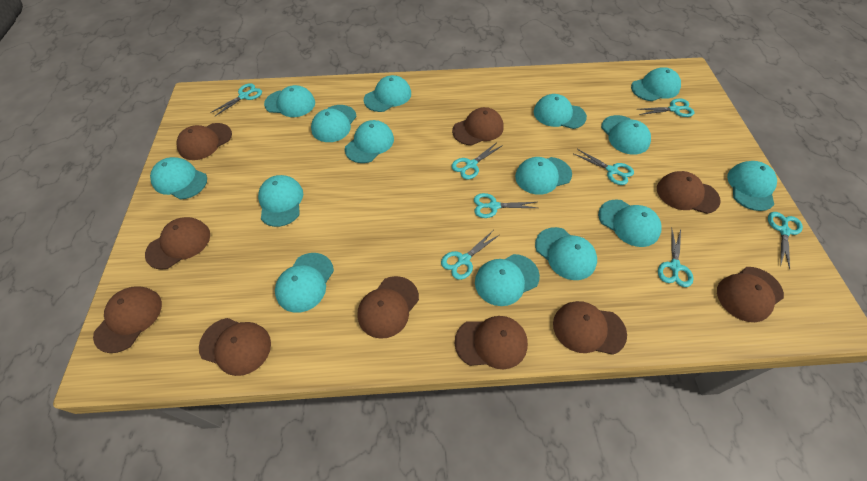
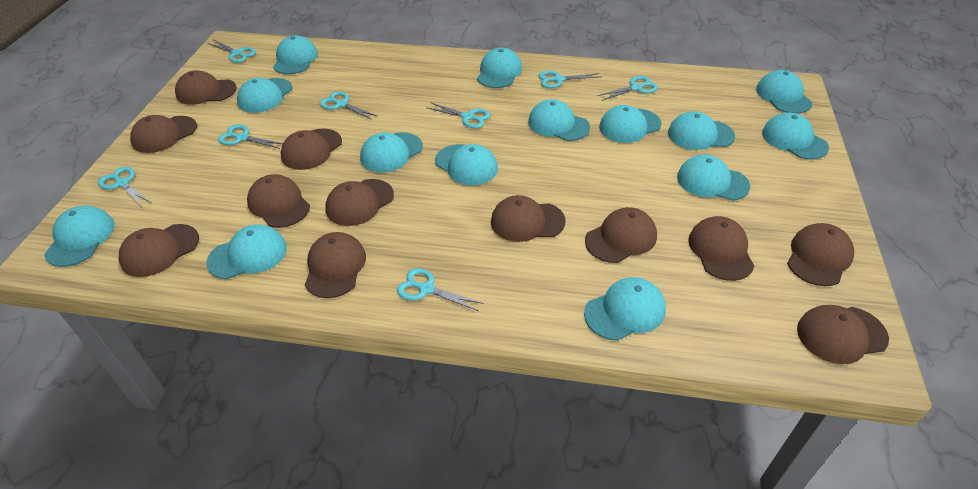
brown cap: [93,286,162,353] [145,217,210,270] [176,123,232,160] [199,318,271,376] [358,276,419,339] [452,107,504,145] [455,316,528,369] [553,301,627,355] [657,171,721,214] [717,267,784,322] = 10 -> [119,224,199,277] [130,115,197,153] [175,70,237,105] [247,174,310,228] [281,128,342,170] [305,232,366,298] [325,179,394,226] [491,195,566,242] [585,207,657,263] [688,216,755,281] [787,223,854,286] [797,305,889,364] = 12
turquoise cap: [150,157,207,200] [258,175,303,227] [264,85,315,117] [275,253,334,313] [311,105,357,142] [345,120,394,163] [364,75,411,112] [475,254,540,306] [515,157,572,195] [534,94,587,129] [535,227,597,280] [598,199,662,247] [601,115,651,155] [631,68,681,101] [727,161,777,211] = 15 -> [44,205,114,267] [206,224,287,279] [237,78,292,113] [273,35,318,74] [360,132,423,173] [435,144,498,185] [477,48,522,88] [528,99,590,141] [584,277,666,341] [599,105,661,143] [668,111,735,150] [677,155,750,201] [756,70,812,114] [762,113,829,160] = 14

